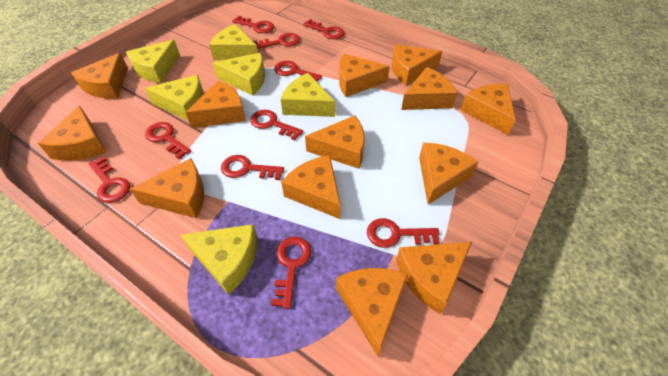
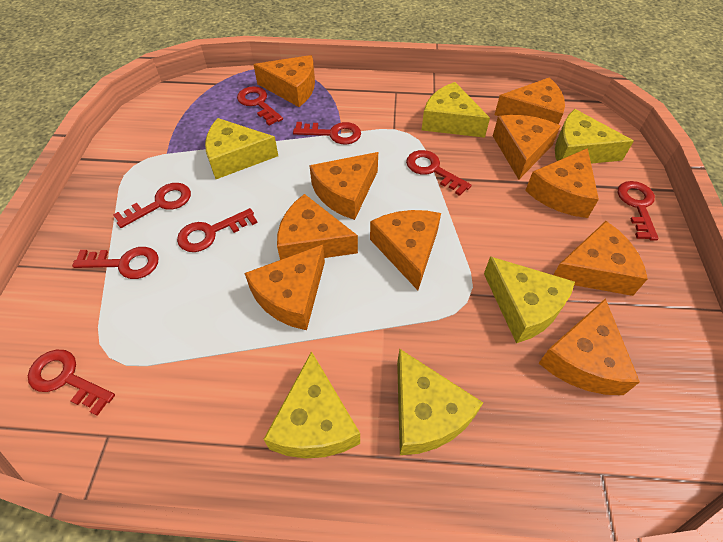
orange cheese: [38,106,106,161] [71,53,128,99] [130,158,204,218] [185,81,246,128] [281,155,341,219] [305,115,365,169] [336,268,408,356] [339,54,390,97] [392,44,442,86] [396,242,472,314] [401,67,457,110] [419,143,478,205] [461,84,516,135] = 13 -> [244,245,325,330] [253,55,315,107] [277,194,358,260] [309,152,378,220] [370,210,441,290] [493,115,560,180] [495,77,565,125] [525,148,599,218] [539,298,640,395] [553,221,648,296] = 10
red key: [89,156,130,203] [145,122,191,159] [221,155,284,180] [232,16,274,33] [250,110,303,140] [253,33,300,49] [271,237,312,309] [274,61,322,82] [303,19,344,39] [367,218,440,248] = 10 -> [28,350,115,416] [72,247,158,279] [113,183,191,228] [177,208,258,252] [237,86,283,126] [293,122,361,144] [406,150,472,196] [618,181,659,241] = 8

